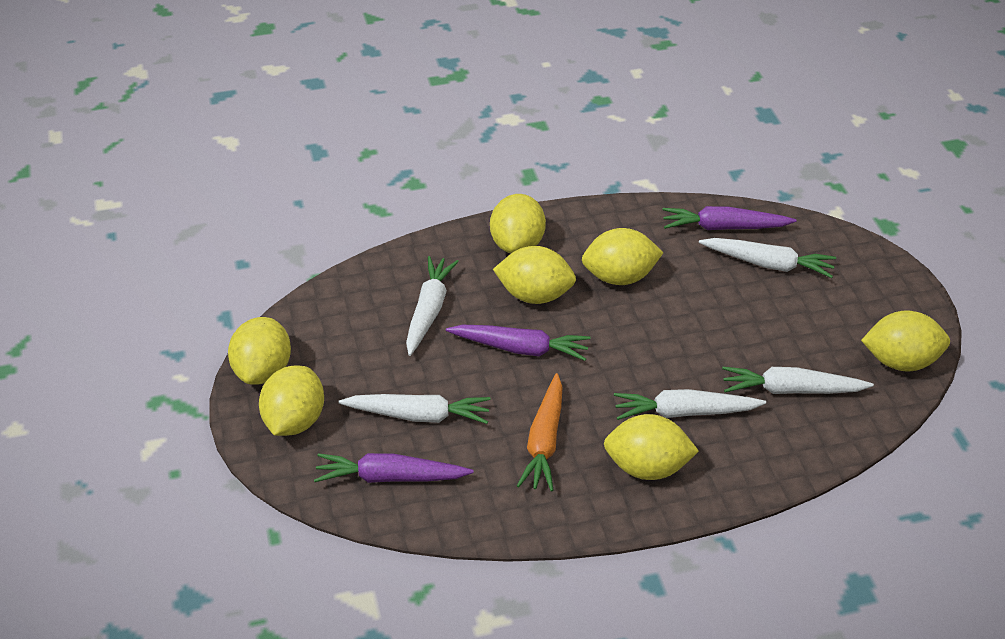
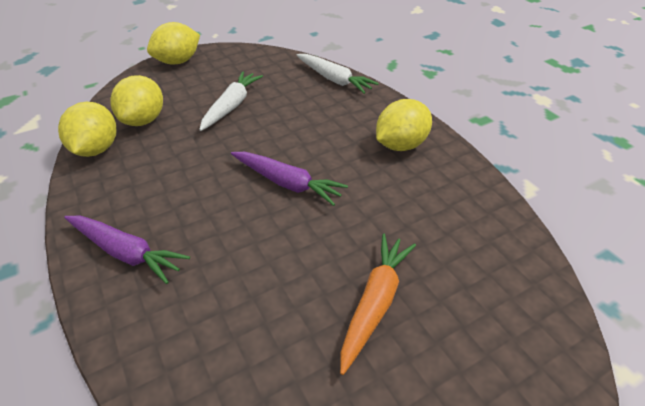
purple carrot: [314,453,474,483] [446,325,590,361] [662,206,797,230] = 3 -> [64,216,190,284] [231,152,348,206] = 2
white carrot: [339,394,491,424] [406,256,459,356] [614,389,766,420] [699,238,836,278] [722,367,874,394] = 5 -> [199,71,263,131] [297,54,379,94] = 2
yellow lemon: [228,317,291,385] [259,365,324,436] [490,194,546,253] [493,246,576,304] [582,228,664,285] [604,414,699,480] [861,310,950,372] = 7 -> [58,102,116,157] [110,75,163,126] [147,22,200,65] [376,99,432,151] = 4

